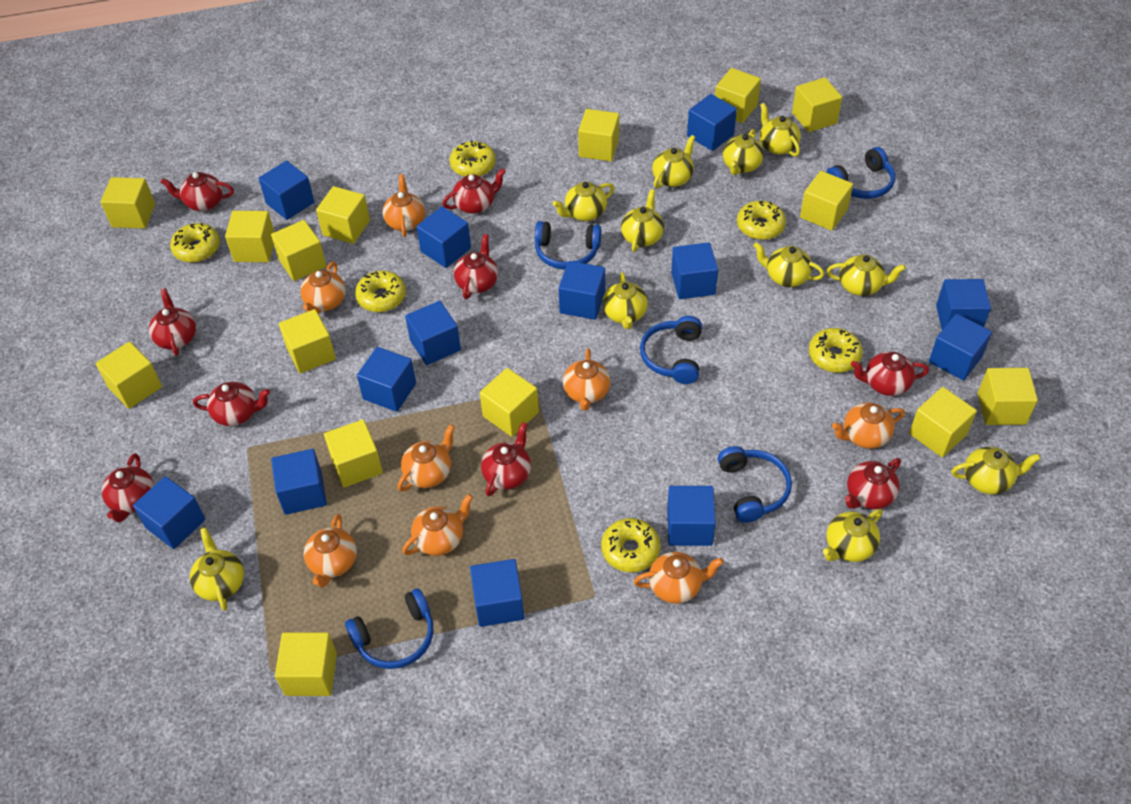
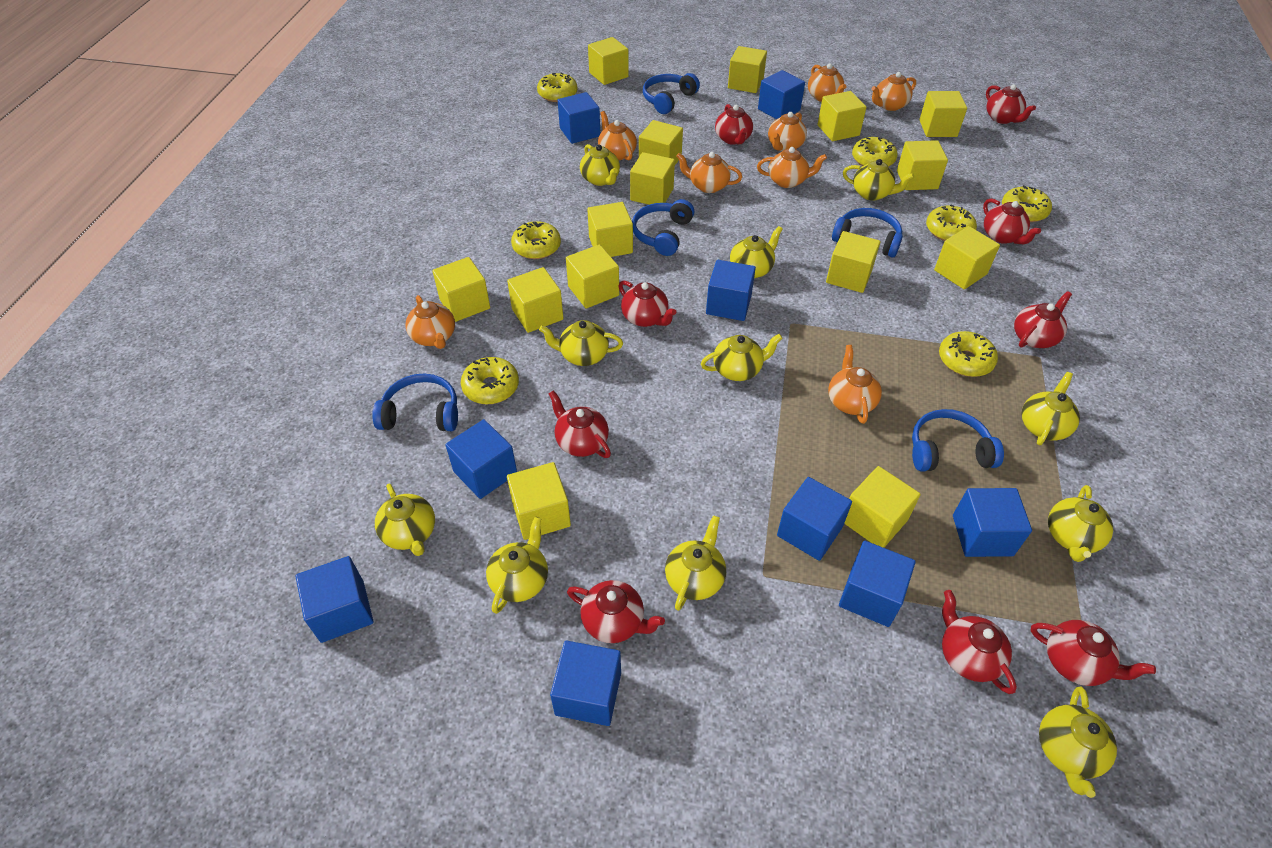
blue cube: [133,476,205,549] [258,161,314,220] [271,449,327,515] [357,347,416,412] [405,301,461,365] [416,206,471,268] [470,559,524,627] [559,261,605,320] [667,486,716,546] [671,242,718,299] [687,94,737,151] [929,314,992,381] [936,279,991,330] = 13 -> [296,556,374,643] [445,419,517,499] [550,640,621,726] [558,92,600,144] [706,260,756,321] [758,70,805,119] [777,477,852,561] [839,541,916,627] [953,488,1032,557] = 9
yellow donut: [170,223,220,263] [355,271,406,312] [449,140,496,177] [601,518,661,572] [737,201,786,240] [809,328,863,373] = 6 -> [461,357,519,404] [511,221,561,259] [537,72,578,102] [852,137,898,167] [926,205,977,241] [939,331,998,377] [1002,185,1052,222] = 7

